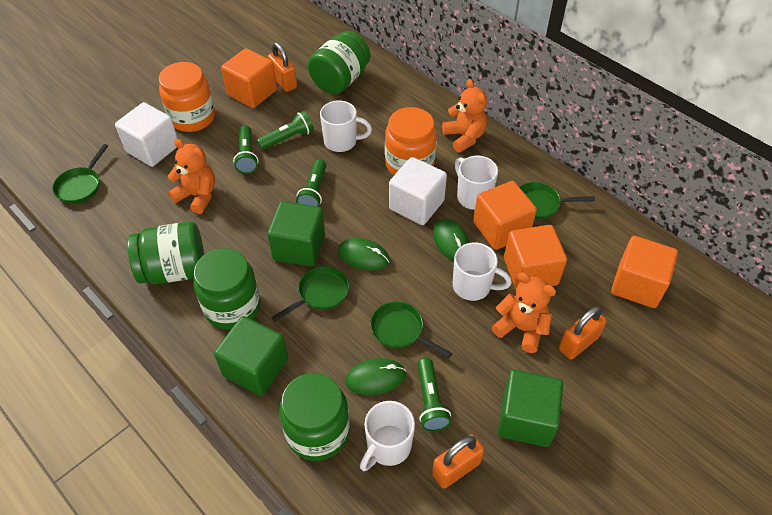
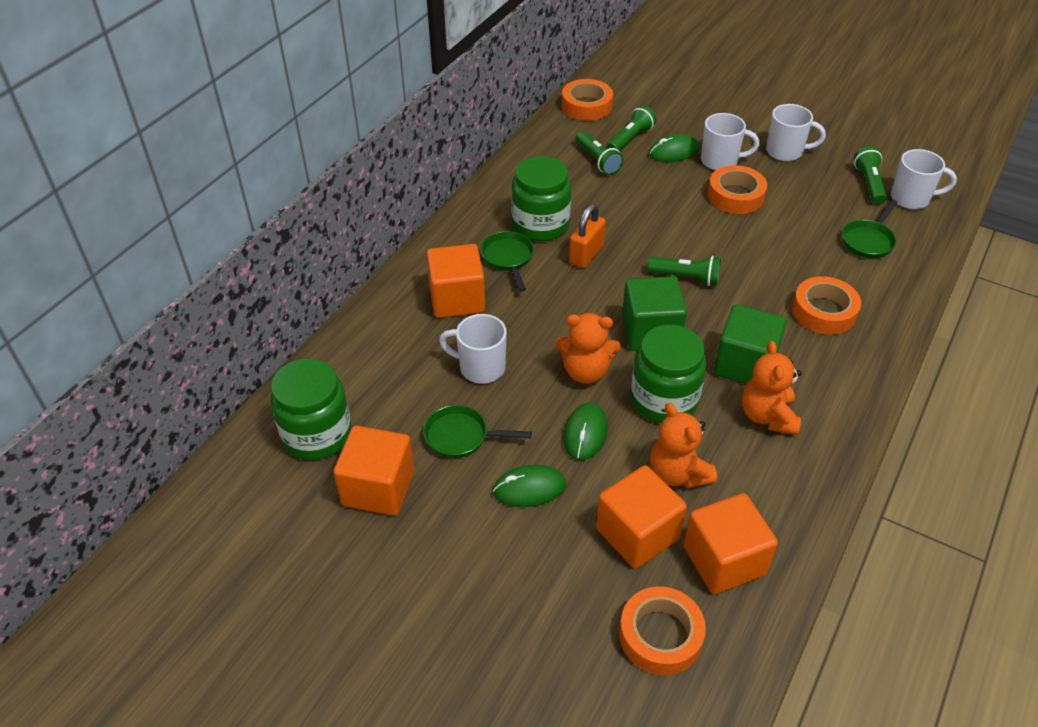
green cube: [214,316,288,396] [267,201,325,267] [498,370,563,447] = 3 -> [622,276,687,351] [714,304,787,384] = 2
green jar: [128,221,204,284] [194,248,261,330] [279,373,350,461] [308,31,370,94] = 4 -> [270,359,351,460] [511,156,571,241] [631,325,706,423] = 3
green pan: [52,144,108,204] [271,266,349,322] [370,302,452,358] [520,182,595,220] = 4 -> [423,405,532,458] [480,231,534,292] [842,199,897,258] = 3
orange jar: [159,62,215,132] [385,107,437,175] = 2 -> none = 0
orange padlock: [268,42,297,92] [432,435,484,489] [559,306,607,360] = 3 -> [569,204,606,268] = 1
orange tape: none = 0 -> [562,79,613,121] [619,586,706,675] [708,165,767,214] [792,276,861,335] = 4
white cube: [115,102,178,167] [389,157,447,225] = 2 -> none = 0

